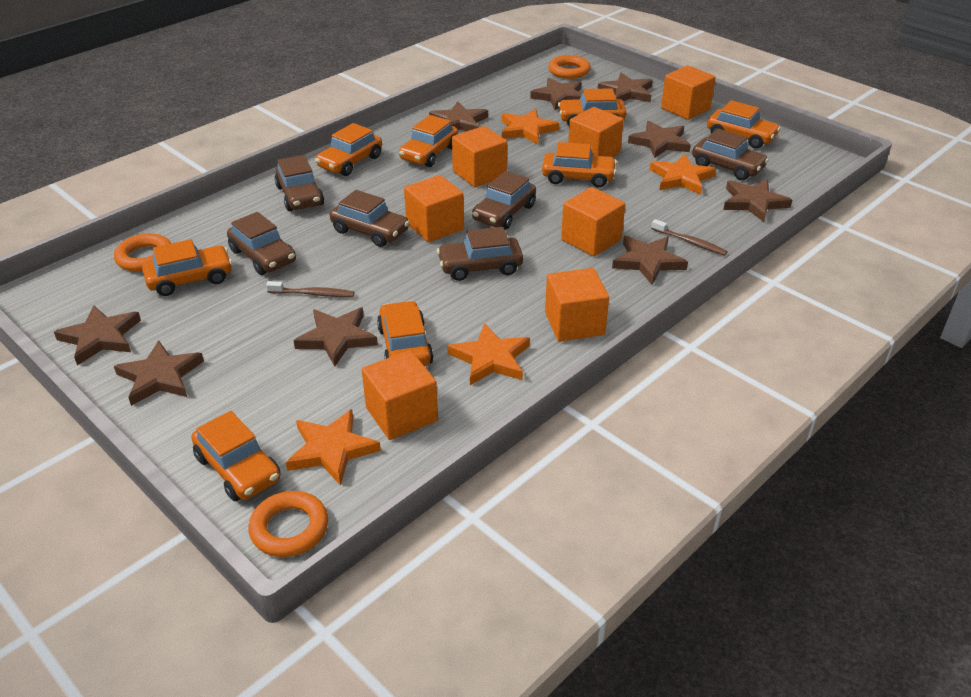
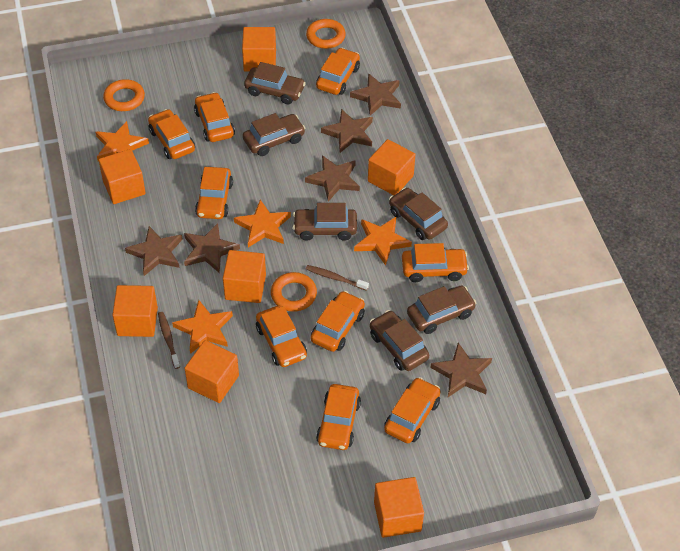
brown star: [54,305,141,366] [114,340,204,406] [293,308,378,366] [429,101,488,131] [530,78,582,110] [598,73,653,102] [612,236,688,285] [628,121,691,158] [723,179,792,222] = 9 -> [125,226,183,276] [184,223,240,273] [305,155,360,202] [321,109,373,153] [350,73,401,116] [430,343,492,397] = 6
orange car: [142,239,232,296] [191,411,281,501] [315,123,382,176] [377,301,434,366] [399,115,458,167] [542,142,617,188] [558,88,626,125] [707,100,781,149] = 8 -> [148,109,195,159] [194,92,235,142] [195,167,233,219] [256,306,307,367] [311,291,365,352] [316,48,360,95] [316,384,361,450] [384,377,441,443] [402,243,469,282] = 9

